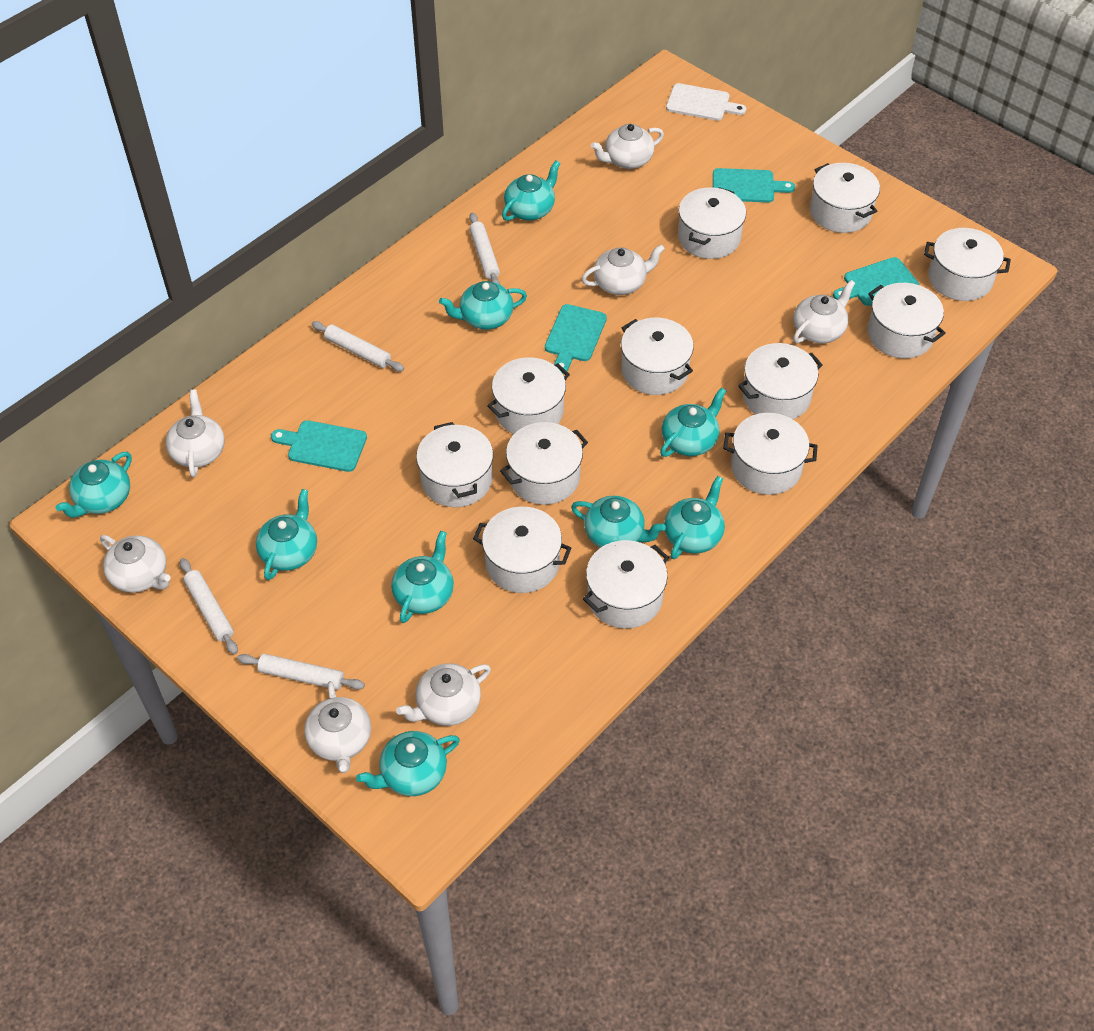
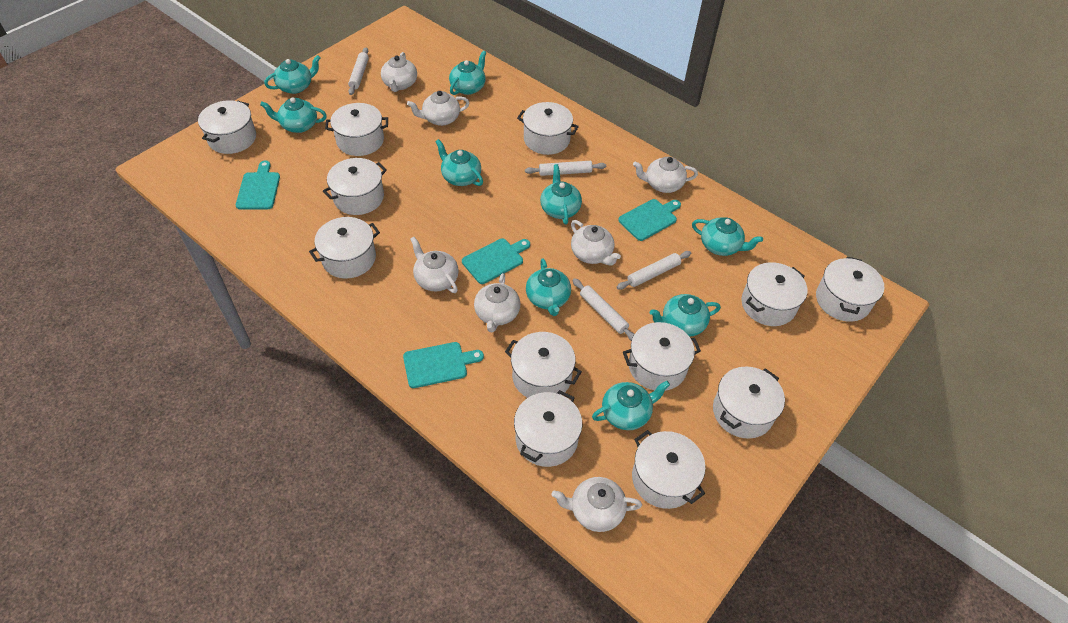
white cutting board: [666,83,746,121] = 1 -> none = 0

